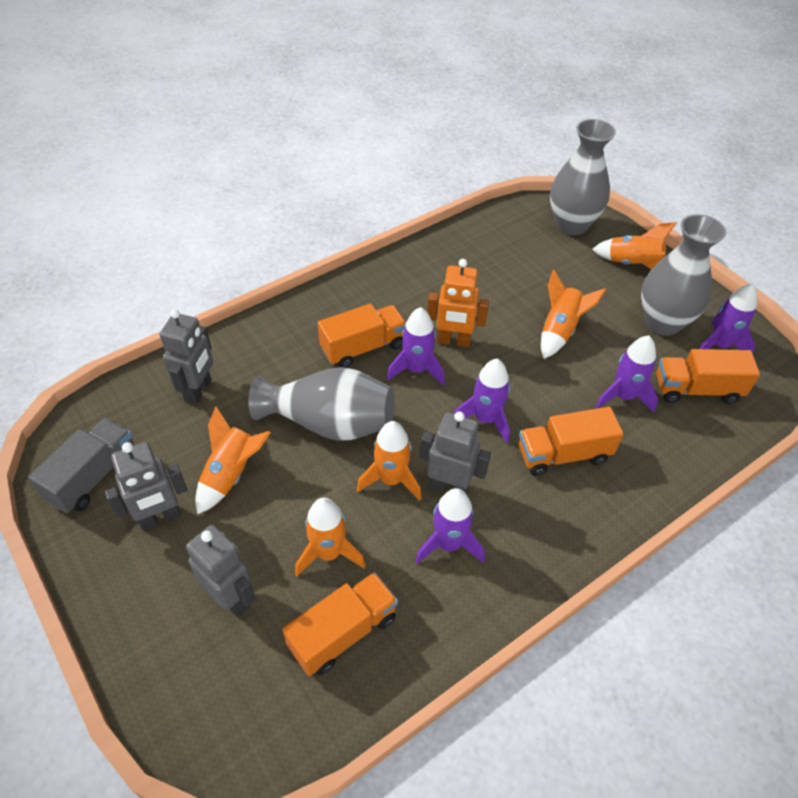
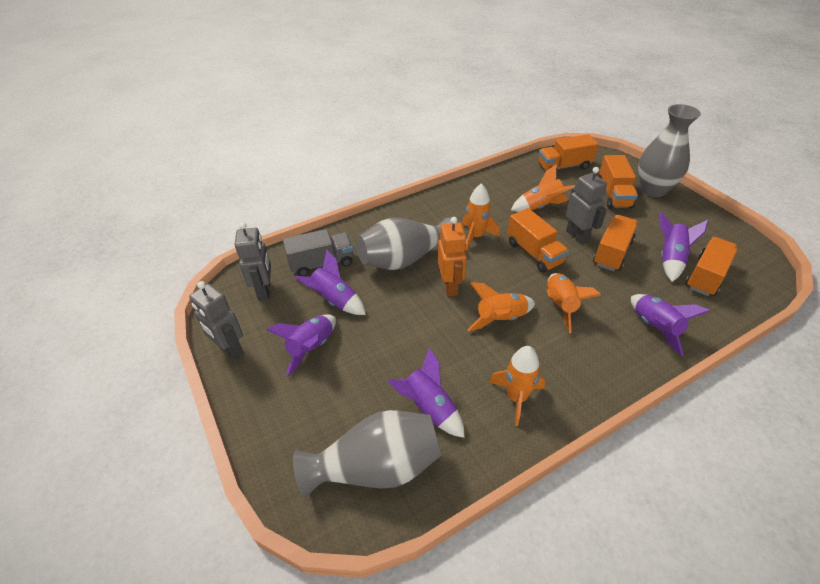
grey robot: [105,442,187,530] [160,309,213,405] [186,525,256,617] [420,411,491,494] = 4 -> [189,281,244,360] [235,222,271,301] [566,167,607,244] = 3
orange truck: [282,572,398,676] [318,304,406,368] [519,407,624,476] [656,349,760,404] = 4 -> [507,208,569,273] [538,134,598,171] [593,215,638,271] [599,155,638,209] [685,237,737,296] = 5

